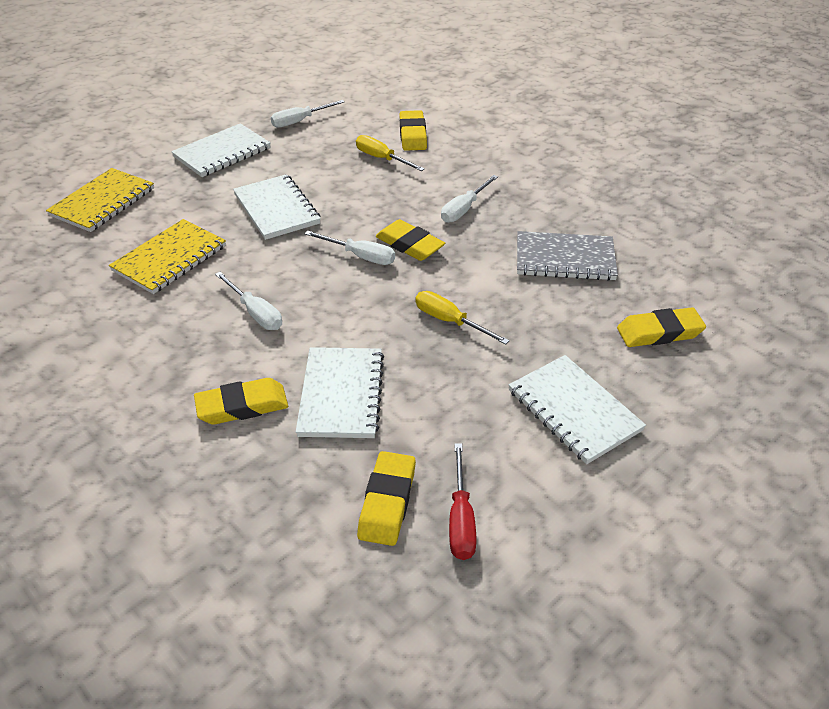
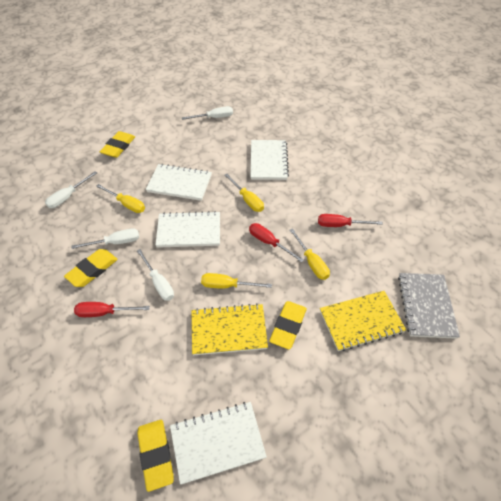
red screwdriver: [449,443,476,560] = 1 -> [74,302,150,317] [249,223,304,262] [318,214,383,227] = 3
yellow eraser: [194,378,288,425] [357,451,416,546] [376,219,445,261] [399,110,427,151] [617,307,706,347] = 5 -> [64,249,118,287] [100,131,135,158] [137,420,174,492] [269,301,307,349] = 4
yellow screwdriver: [356,135,425,171] [416,291,510,345] = 2 -> [96,184,145,213] [201,273,272,289] [224,174,264,212] [290,228,330,280] = 4

